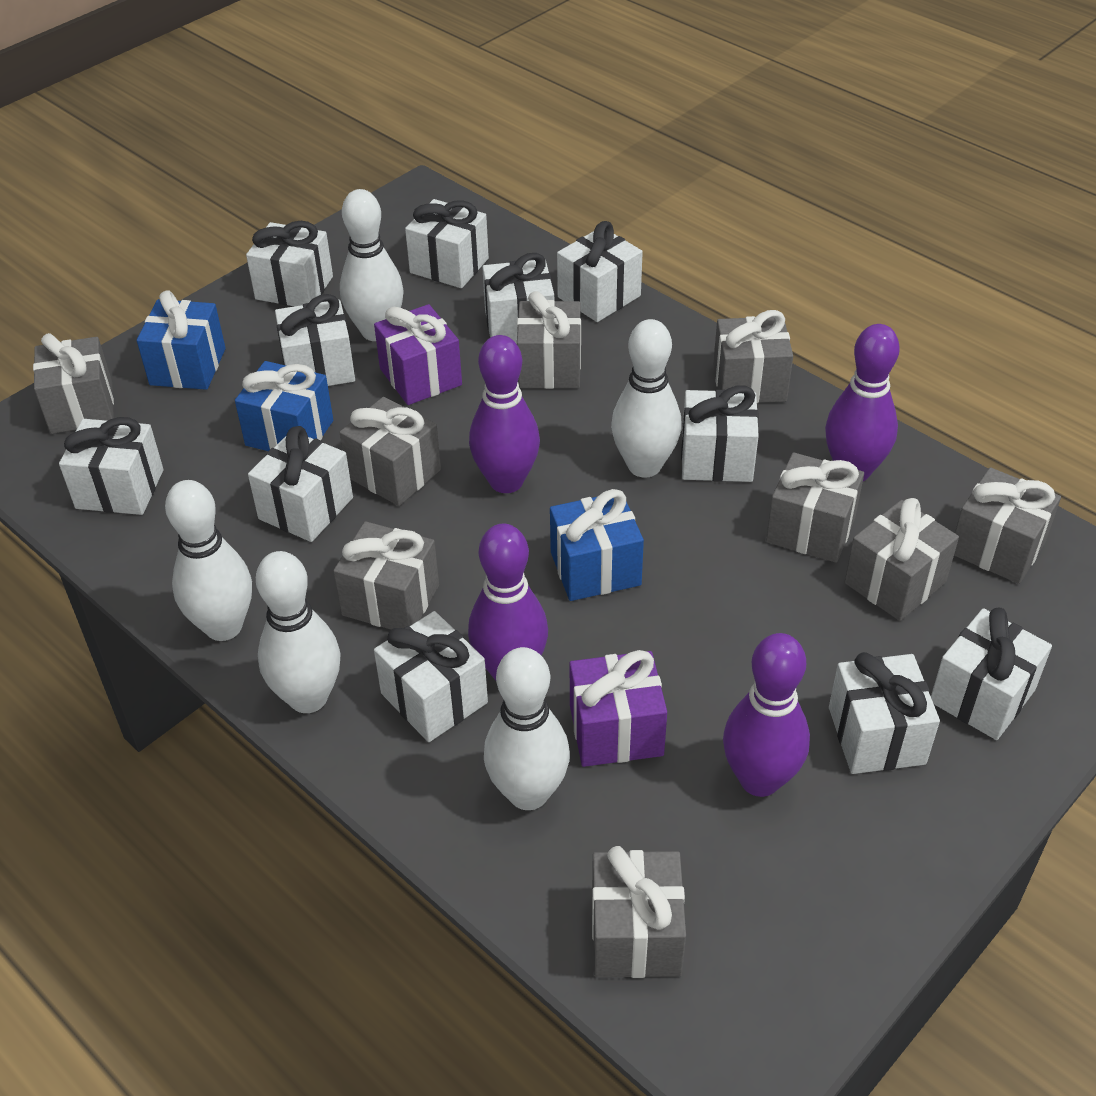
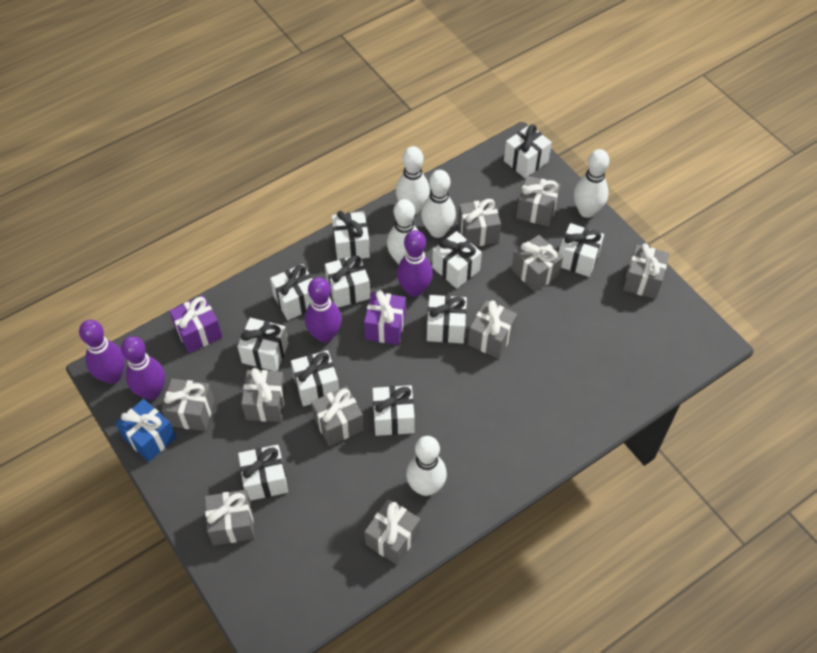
blue gift: [137,291,226,390] [235,361,333,451] [550,489,644,601] = 3 -> [115,399,176,462] = 1
grey gift: [33,333,114,434] [334,521,439,629] [340,397,441,506] [517,291,581,389] [592,846,686,978] [713,310,793,403] [766,452,864,563] [845,498,959,621] [954,467,1061,584] = 9 -> [162,379,214,431] [205,490,255,545] [241,368,286,422] [311,386,364,446] [364,499,420,565] [458,199,501,247] [468,300,517,359] [512,235,563,292] [516,176,561,227] [623,243,669,299] = 10

